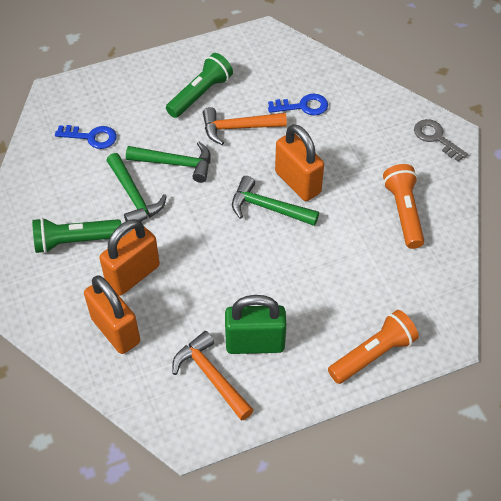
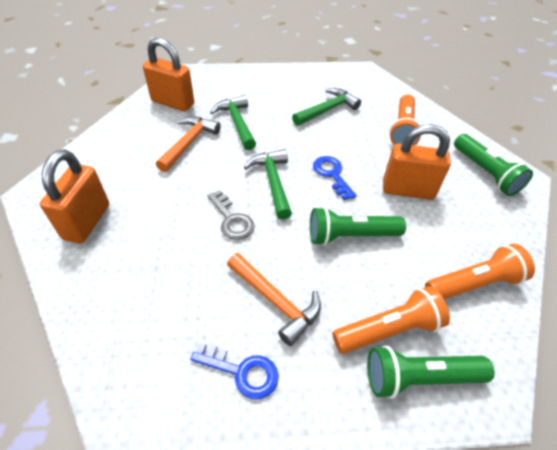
green flashlight: [32,218,121,253] [166,53,233,118] = 2 -> [310,207,406,246] [367,345,495,399] [454,134,533,196] = 3
green padlock: [225,295,286,354] = 1 -> none = 0
orange flashlight: [328,310,419,384] [383,164,424,249] = 2 -> [332,286,450,354] [389,94,421,145] [425,244,535,299] = 3

